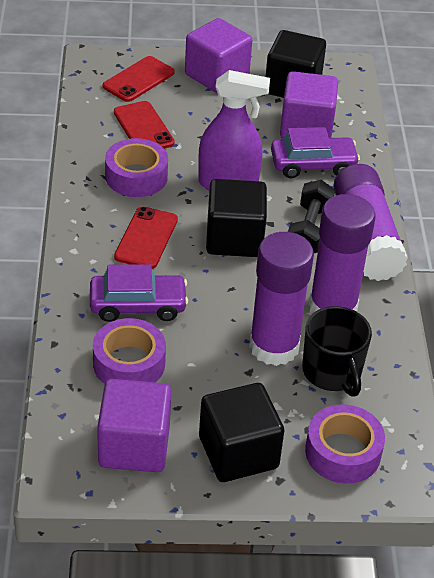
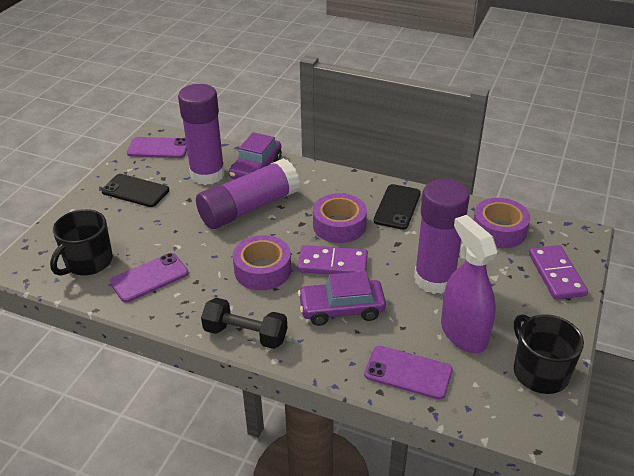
black cube: [199,383,284,482] [206,179,267,257] [265,30,326,98] = 3 -> none = 0
black mug: [302,306,372,397] = 1 -> [50,209,113,276] [514,314,584,394] = 2
black phone: none = 0 -> [101,174,169,207] [373,184,421,230] = 2
purple cube: [97,379,171,472] [185,18,252,93] [280,71,338,139] = 3 -> none = 0
purple domino: none = 0 -> [298,245,368,274] [529,245,588,300] = 2
purple phone: none = 0 -> [110,253,189,302] [127,137,187,158] [364,346,453,400] = 3
red phone: [103,56,175,102] [114,101,175,149] [114,206,178,269] = 3 -> none = 0

